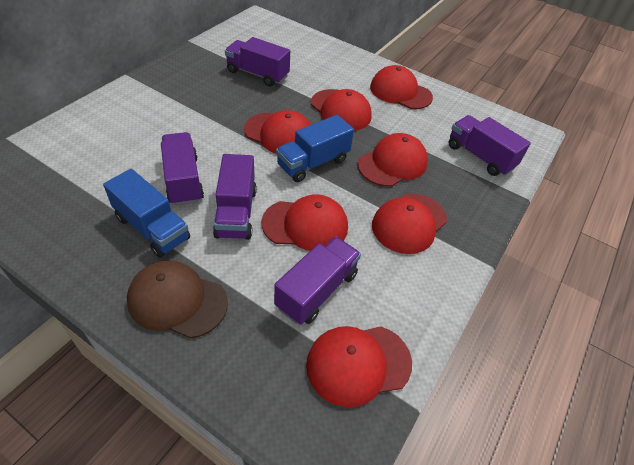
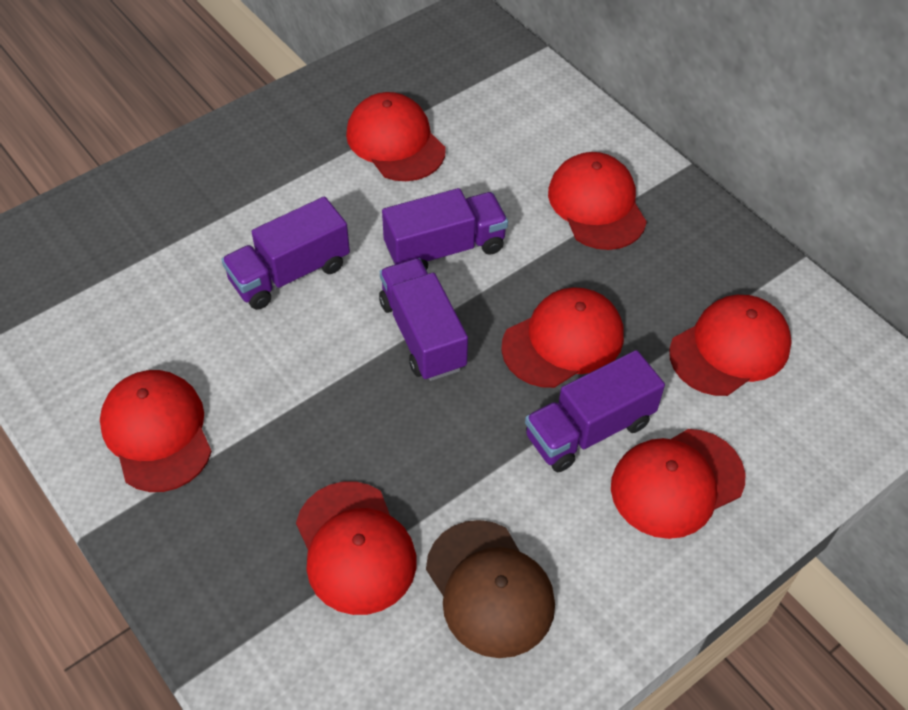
blue truck: [103,169,190,258] [276,115,354,182] = 2 -> none = 0
purple truck: [161,132,204,206] [213,154,257,240] [225,37,290,87] [274,236,361,325] [449,115,531,176] = 5 -> [221,197,350,310] [379,258,468,381] [382,188,508,270] [525,350,665,472] = 4

